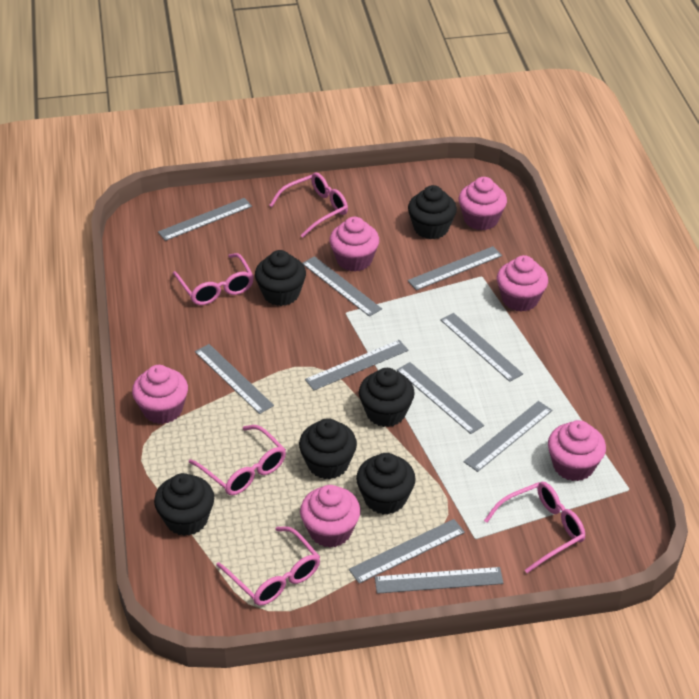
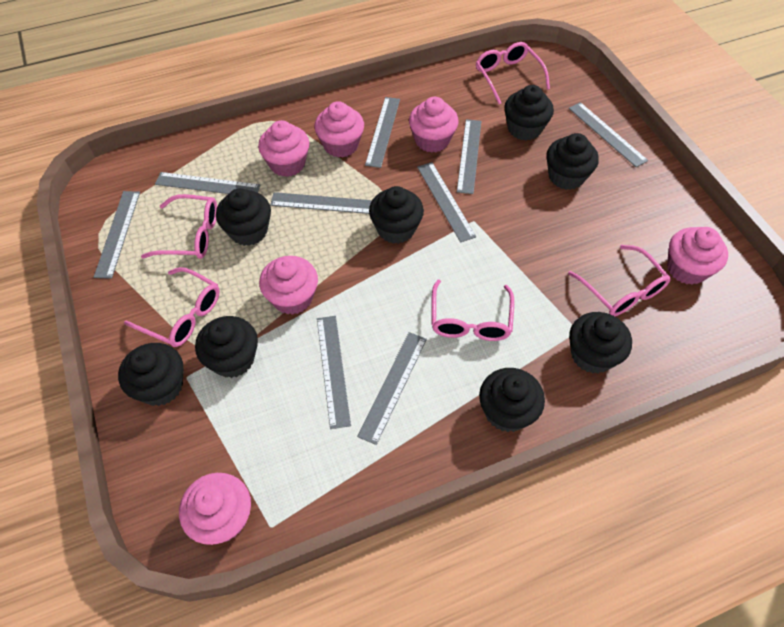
black cupcake: [154,473,214,536] [255,250,306,306] [299,418,357,479] [356,453,416,515] [359,368,415,427] [408,185,457,239] = 6 -> [118,343,183,406] [195,316,258,378] [216,188,271,246] [369,186,424,244] [479,368,545,432] [504,85,554,141] [546,133,599,190] [569,312,632,374] = 8
grey ruler: [158,198,252,241] [195,344,274,414] [302,256,382,317] [305,340,408,390] [349,519,465,584] [375,567,503,594] [397,362,484,434] [408,246,502,290] [440,313,523,382] [464,401,552,472] = 10 -> [94,191,140,279] [155,172,260,194] [270,192,372,214] [317,316,351,429] [357,332,427,445] [365,97,400,168] [417,162,476,242] [457,119,481,194] [569,102,648,167] = 9

